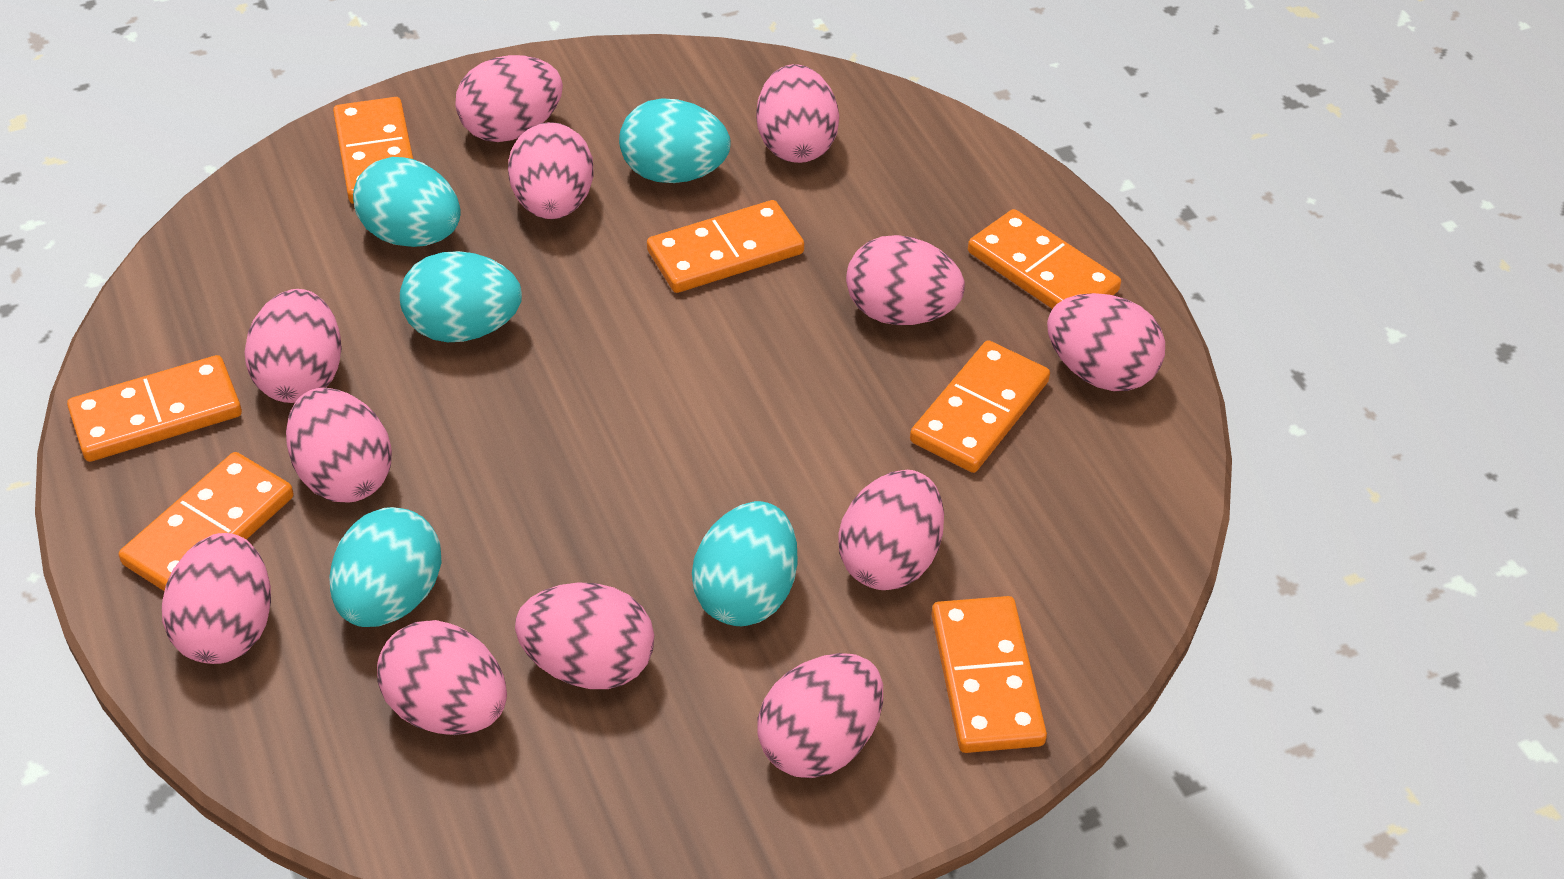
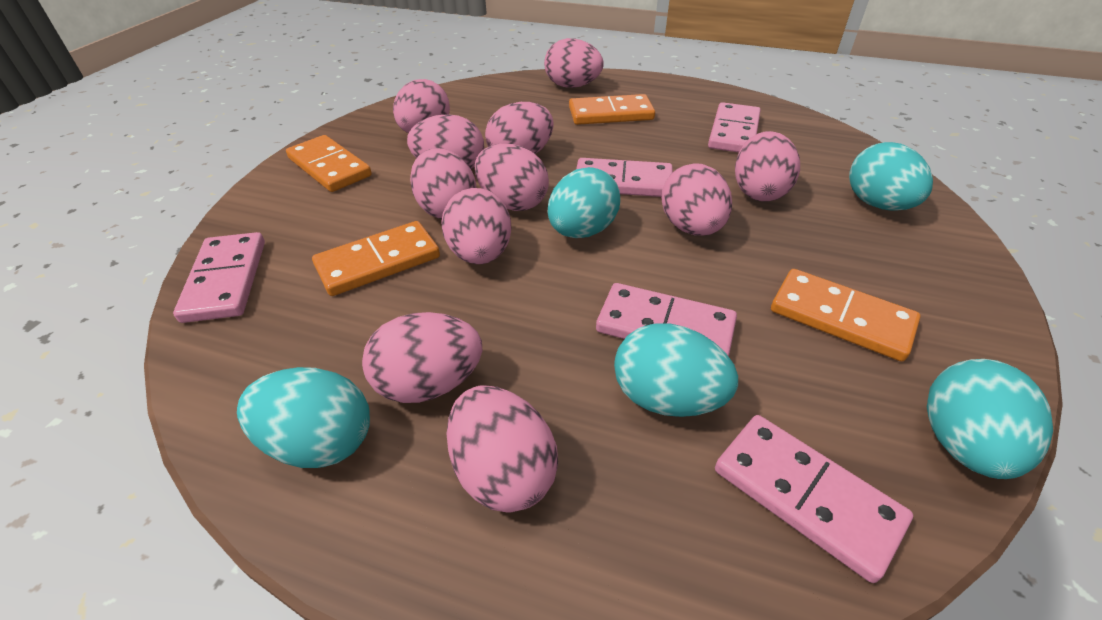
orange domino: [67,355,242,462] [119,452,294,591] [333,97,413,204] [647,200,804,293] [910,340,1050,473] [931,596,1047,753] [968,209,1121,309] = 7 -> [286,135,372,192] [312,221,440,296] [569,94,655,125] [771,269,920,362] = 4
pink domino: none = 0 -> [173,232,265,323] [576,158,673,197] [596,283,737,356] [708,102,761,153] [715,415,913,583] = 5
pink egg: [162,533,271,664] [245,289,342,403] [286,388,392,503] [377,620,507,735] [455,55,563,142] [508,122,593,219] [515,583,654,689] [756,64,839,163] [758,653,883,778] [838,470,944,590] [846,235,965,325] [1047,293,1165,391] = 12 -> [362,312,482,403] [393,79,450,133] [407,114,484,169] [410,148,476,219] [441,188,511,264] [447,385,558,513] [475,144,549,211] [485,102,554,154] [544,38,604,88] [661,163,732,236] [735,131,800,201] = 11

